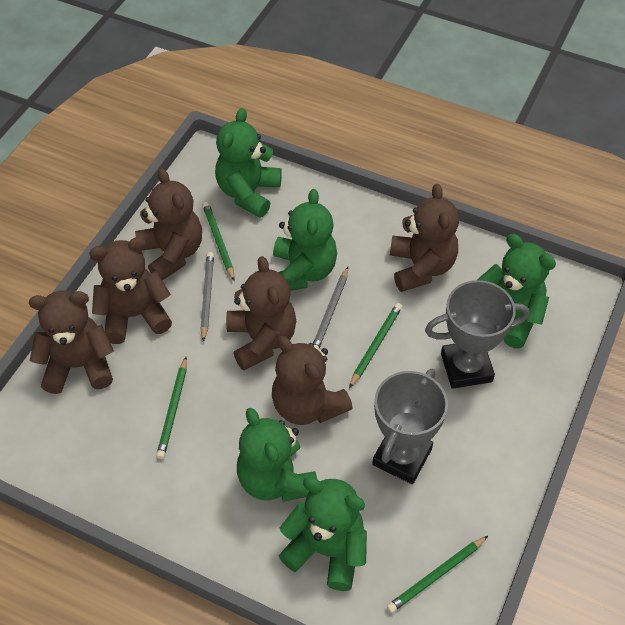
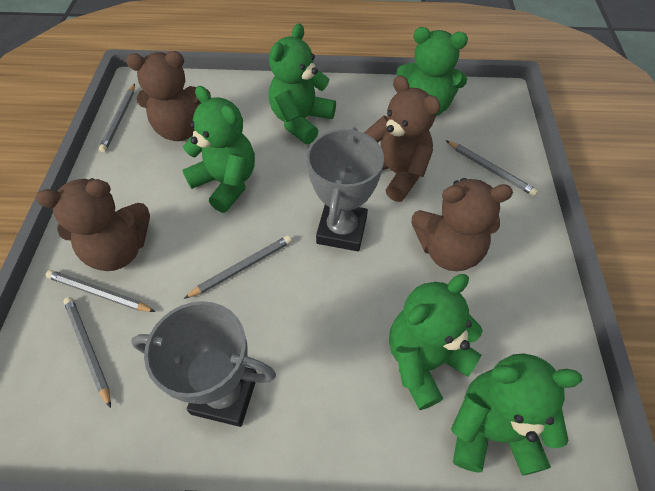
brown teddy bear: [29,291,114,394] [89,237,172,344] [135,168,202,280] [226,256,296,371] [272,336,353,425] [390,184,459,292] = 6 -> [36,178,150,271] [126,51,211,141] [364,75,441,202] [411,178,513,271] = 4
green pencil: [156,357,187,459] [203,202,235,281] [349,303,402,388] [387,536,488,613] = 4 -> none = 0
grey pencil: [200,252,214,342] [313,267,348,349] = 2 -> [46,270,155,312] [63,297,111,408] [99,83,135,152] [184,235,292,299] [446,140,538,196] = 5

